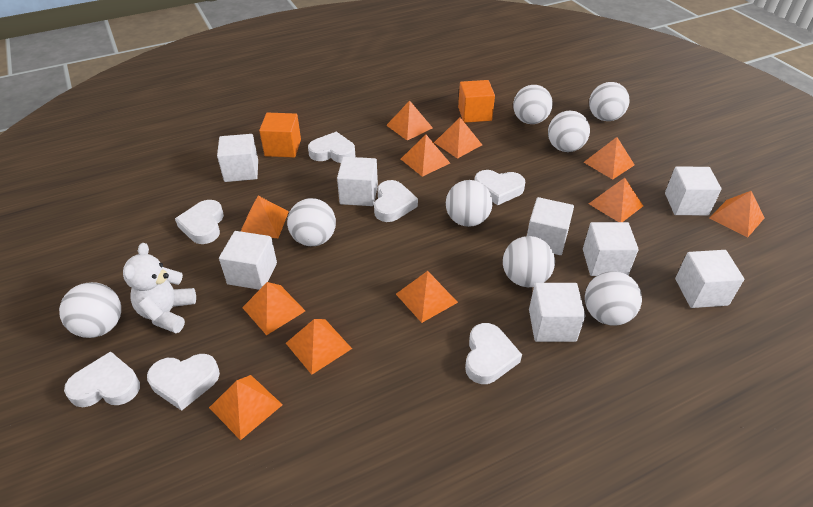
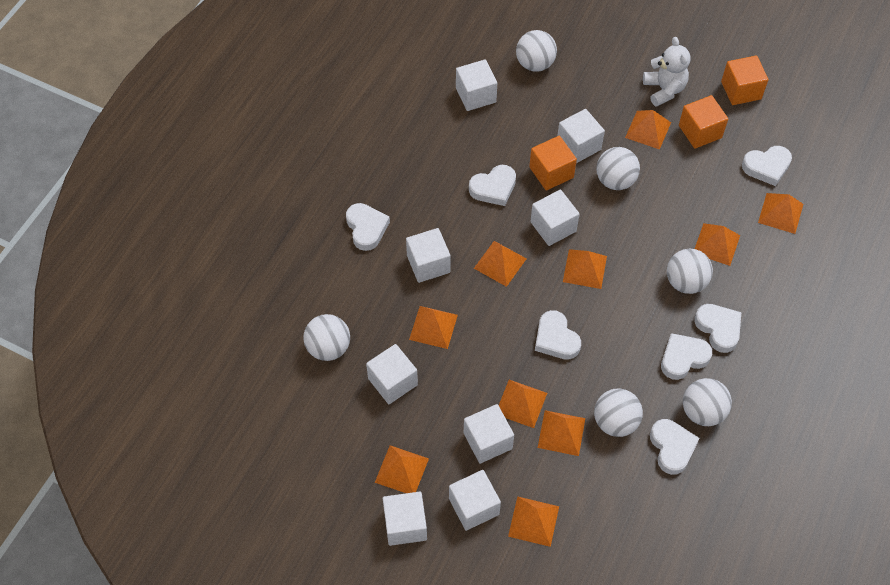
orange cube: [259,112,301,157] [458,80,495,123] = 2 -> [529,136,577,190] [679,95,728,149] [721,55,769,105] = 3
orange pyramid: [209,375,283,440] [241,196,289,238] [242,282,305,335] [286,319,352,375] [386,100,433,140] [396,271,458,323] [401,135,450,177] [434,118,482,159] [584,137,635,180] [589,178,643,222] [710,191,764,237] = 11 -> [375,445,429,493] [409,306,458,349] [474,241,527,287] [499,380,547,428] [508,496,559,547] [538,410,585,456] [563,249,607,289] [625,110,671,150] [695,223,740,266] [758,193,803,234] = 10
white ball: [59,282,121,338] [287,198,336,246] [446,180,492,227] [503,236,555,287] [513,85,553,124] [548,111,590,152] [585,271,642,326] [589,82,630,121] = 8 -> [303,314,350,361] [516,30,557,72] [594,388,643,437] [596,147,640,190] [667,249,713,294] [683,378,732,426] = 6

